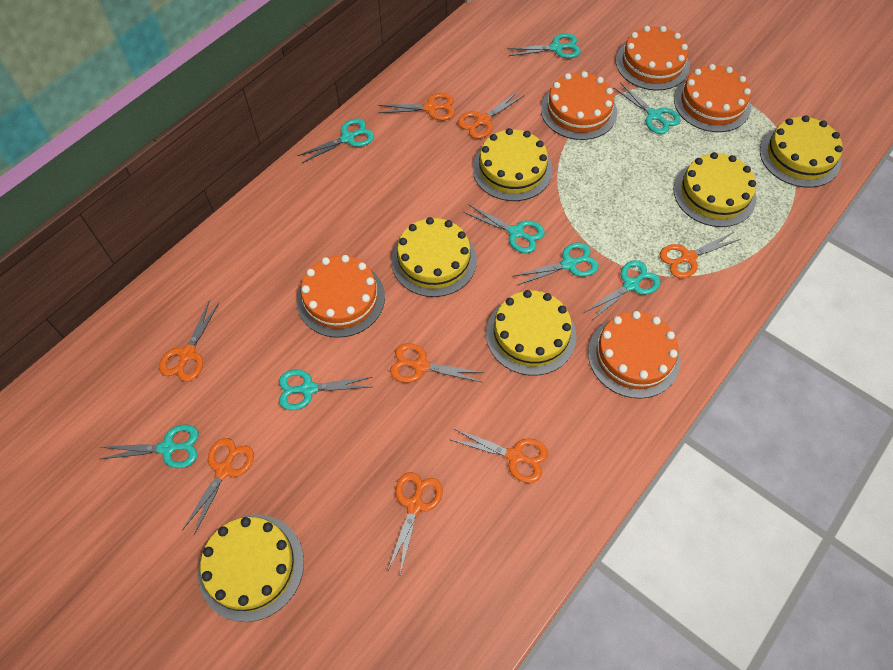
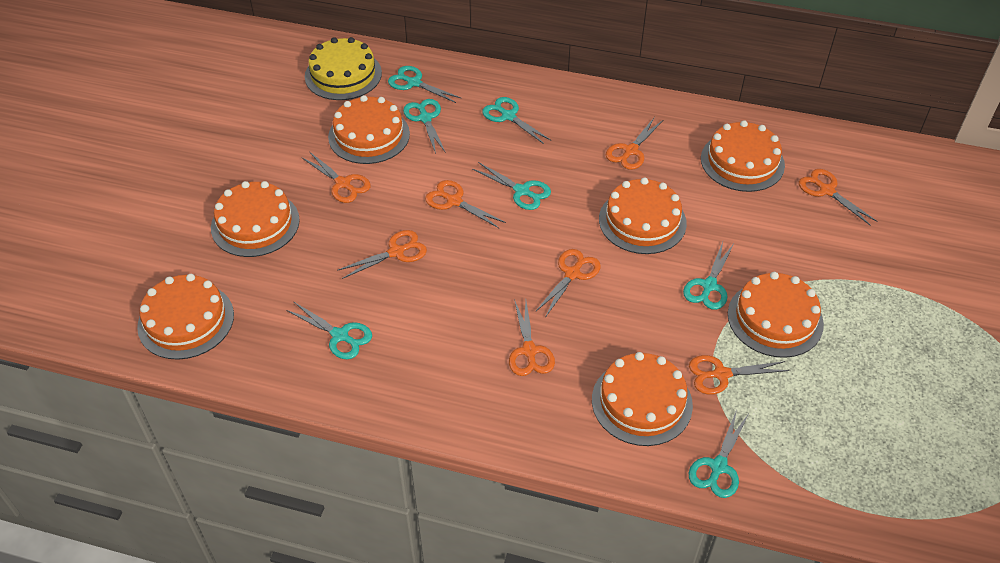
orange cake: [297,255,385,338] [541,71,617,140] [588,311,681,399] [616,26,690,91] [674,64,751,132] = 5 -> [137,274,234,360] [211,181,300,257] [328,95,410,164] [592,352,693,446] [599,178,687,254] [701,120,785,192] [728,272,824,358] = 7
turquoise scissors: [100,425,199,468] [279,369,372,410] [297,119,374,163] [463,204,545,253] [507,33,581,58] [514,242,599,285] [584,260,660,321] [613,83,681,134] = 8 -> [286,301,372,359] [388,66,461,103] [403,99,446,154] [472,162,551,210] [482,97,551,144] [683,242,734,310] [689,410,748,498] = 7
yellow cake: [198,515,304,622] [391,217,477,297] [473,128,553,201] [486,290,577,375] [673,152,756,227] [760,115,843,188] = 6 -> [305,37,382,100] = 1

